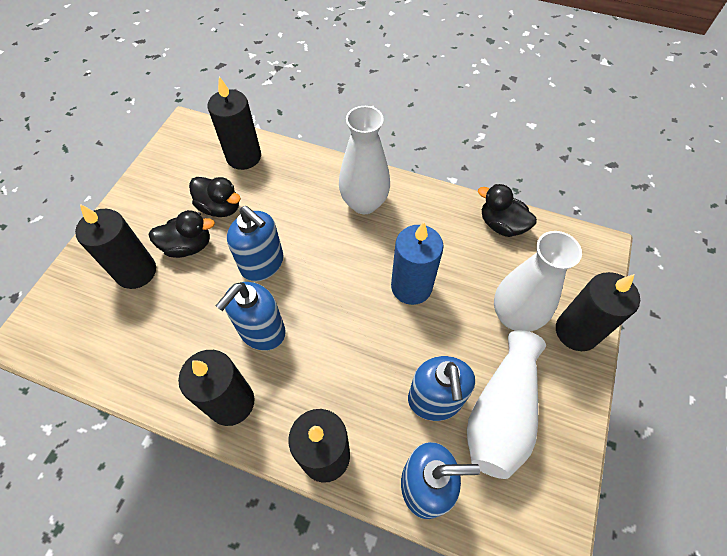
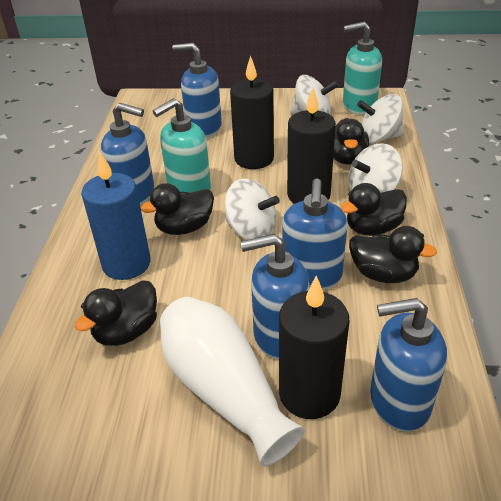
black candle: [75,204,156,289] [178,350,255,426] [208,77,261,170] [289,409,350,483] [556,272,640,351] = 5 -> [230,55,274,169] [279,275,349,419] [287,88,336,204] = 3
black duck: [149,210,215,258] [189,177,241,217] [478,184,537,237] = 3 -> [75,280,157,346] [141,183,214,235] [333,118,369,165] [341,183,407,236] [349,226,437,283] = 5
blue soap dispenser: [216,282,286,351] [227,206,284,281] [401,442,480,519] [408,356,475,421] = 4 -> [101,103,154,205] [172,43,222,138] [240,234,310,359] [282,179,348,290] [370,298,447,432] = 5
turquoise soap dispenser: none = 0 -> [153,98,211,193] [343,22,382,115] = 2
white spinning top: none = 0 -> [224,179,280,240] [290,75,339,115] [348,143,403,193] [357,94,404,143] = 4
white vase: [339,106,390,214] [467,330,546,479] [494,231,582,332] = 3 -> [160,297,305,467] = 1

